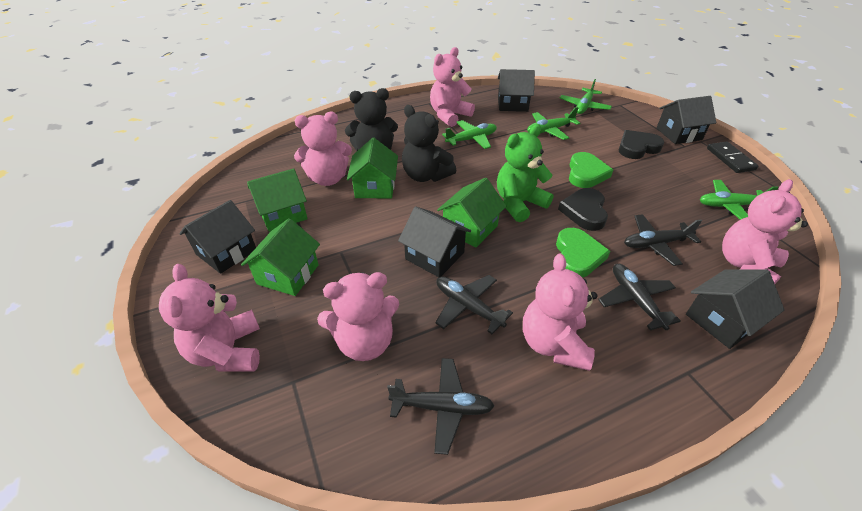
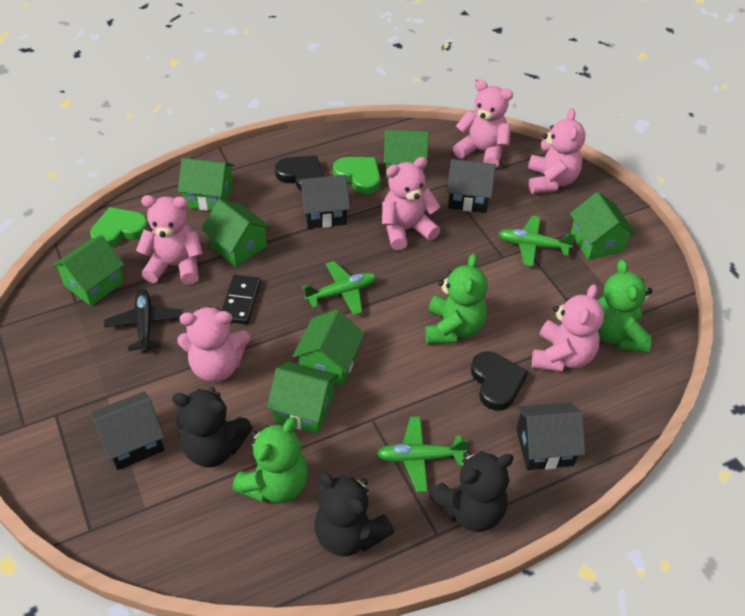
black house: [179,200,256,274] [398,206,471,277] [498,69,535,112] [657,96,716,144] [686,269,785,349] = 5 -> [91,391,165,470] [299,175,350,229] [447,159,496,213] [516,402,585,470] = 4
black plane: [387,358,495,455] [435,275,513,334] [598,264,681,330] [624,214,702,266] = 4 -> [104,289,183,352] = 1
black teddy bear: [345,88,398,151] [402,105,456,182] = 2 -> [172,387,253,467] [314,473,394,556] [429,451,514,532] = 3
green house: [241,218,320,296] [247,168,308,232] [347,138,398,198] [437,178,506,247] = 4 -> [51,235,124,306] [178,158,234,211] [201,199,271,267] [267,361,338,434] [292,310,365,386] [384,130,429,178] [570,192,636,260] = 7
green plane: [442,120,497,149] [527,107,580,140] [560,79,612,114] [700,180,779,220] = 4 -> [302,261,377,315] [377,417,468,492] [499,216,575,267] = 3
green teddy bear: [497,124,554,222] = 1 -> [232,417,308,503] [425,254,488,344] [598,260,653,353] = 3

